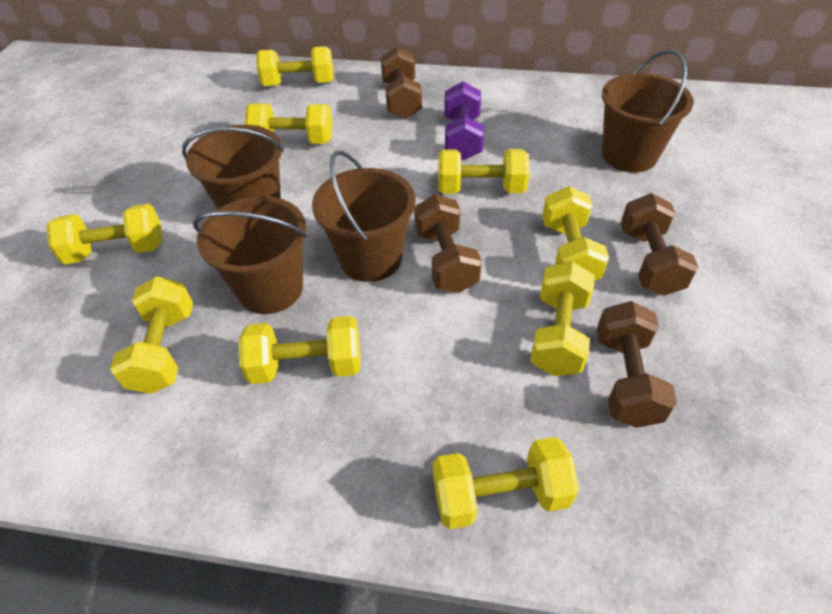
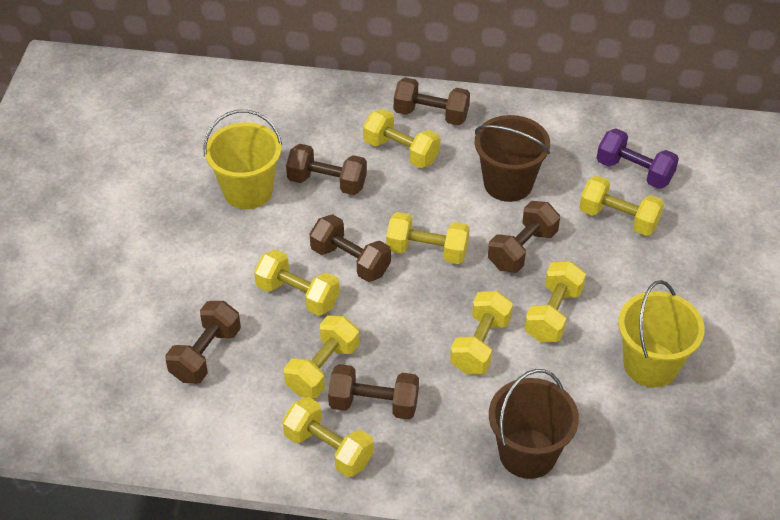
brown bucket: [182,125,284,209] [193,196,307,314] [312,151,415,282] [602,49,694,172] = 4 -> [475,115,550,202] [489,369,579,479] = 2
brown dumbbell: [380,47,422,119] [414,194,482,293] [597,301,677,428] [621,193,698,296] = 4 -> [165,301,241,384] [286,144,367,195] [310,214,391,282] [328,364,419,419] [394,77,470,125] [488,201,560,273] = 6
yellow bucket: none = 0 -> [203,110,282,209] [618,280,705,387] = 2
yellow dumbbell: [46,203,163,264] [110,276,193,394] [238,316,361,384] [245,103,333,144] [256,46,334,86] [433,437,579,529] [438,149,529,194] [531,261,595,376] [542,186,609,281] = 9 -> [254,249,340,316] [282,397,374,477] [284,315,359,399] [363,109,440,168] [386,212,470,264] [450,291,513,374] [524,261,586,342] [579,175,664,236] = 8

